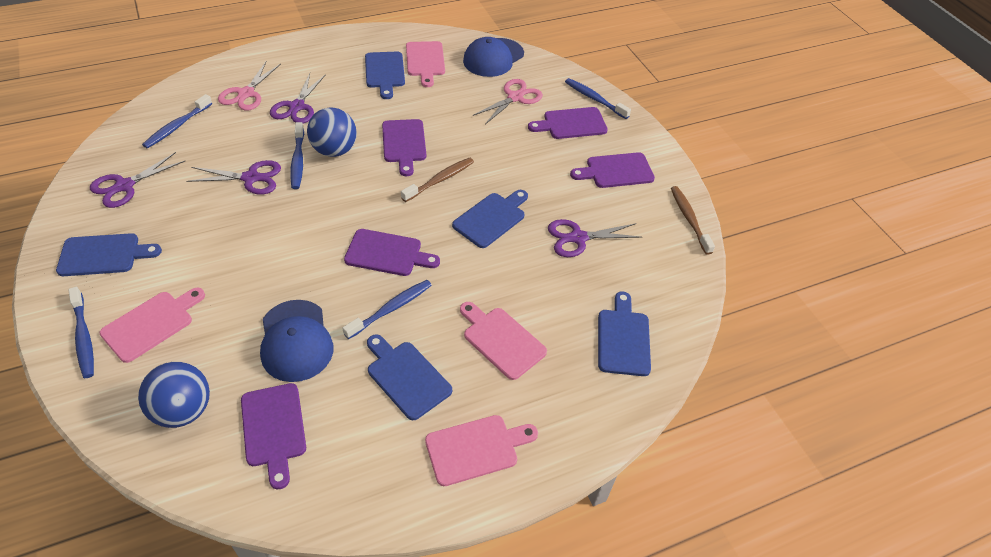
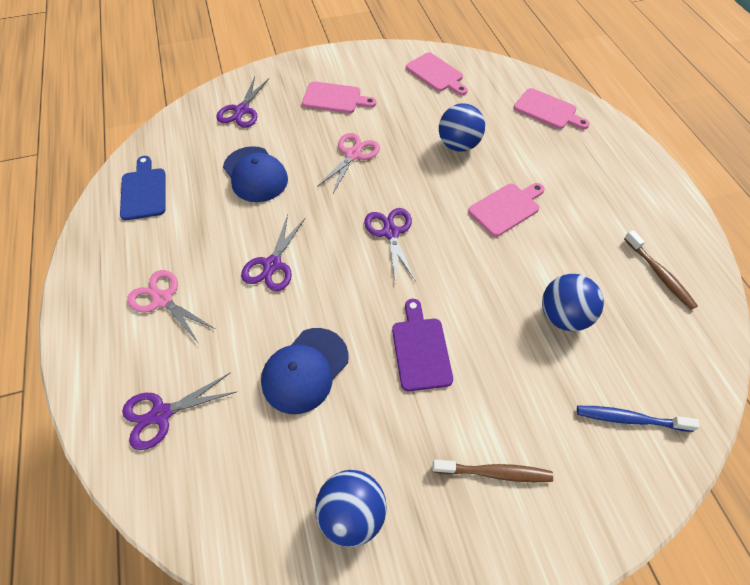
blue ball: [138,362,210,428] [307,107,357,157] = 2 -> [315,470,387,547] [439,103,485,152] [542,274,604,331] = 3
blue cutting board: [56,233,162,276] [365,52,405,99] [367,334,452,420] [452,190,528,248] [598,291,651,376] = 5 -> [120,156,166,220] = 1
blue toothbrush: [68,287,94,378] [142,94,212,148] [290,122,304,189] [342,280,432,339] [565,78,631,119] = 5 -> [577,406,700,432] = 1
purple cutting board: [241,383,306,489] [344,229,440,276] [382,119,426,176] [528,107,608,139] [570,152,655,188] = 5 -> [392,299,453,391] = 1

